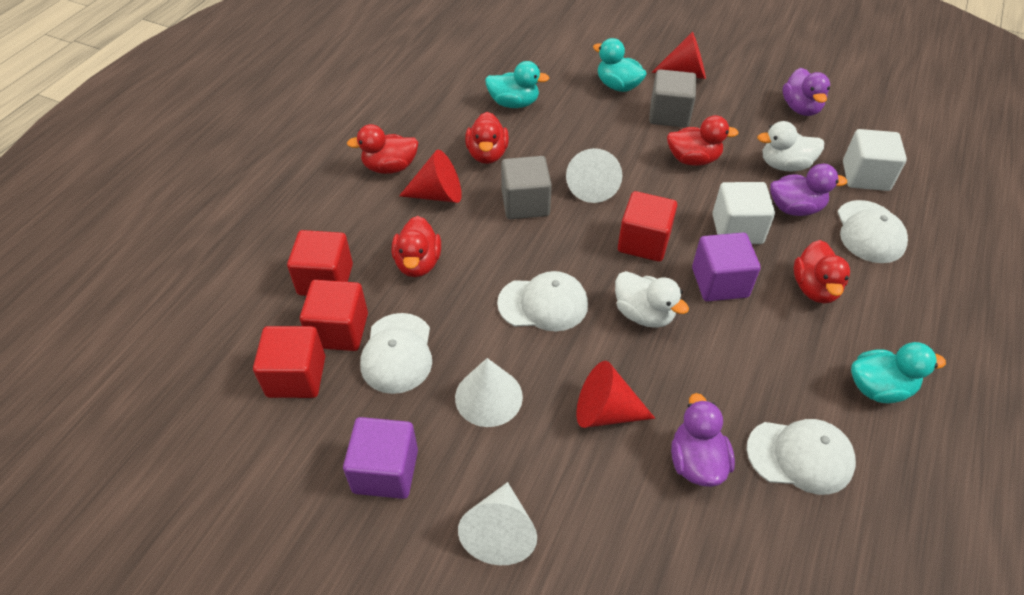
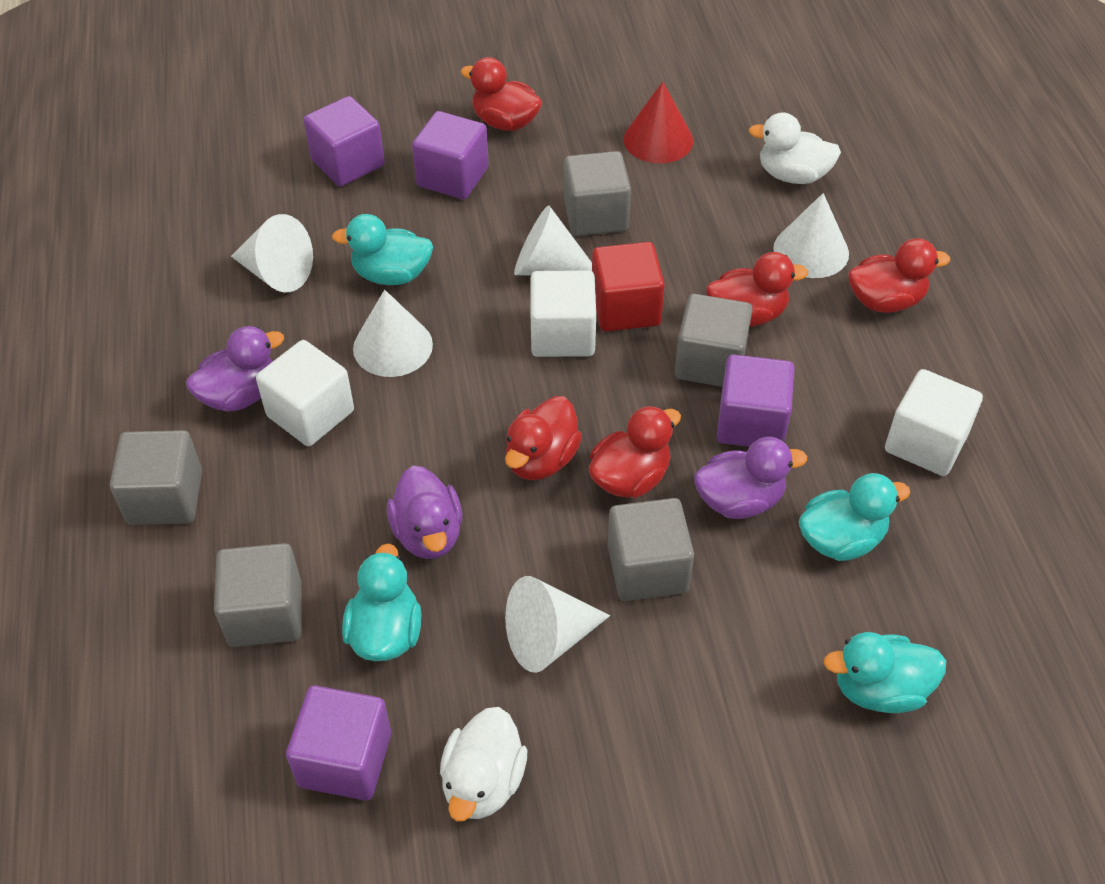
grey cube: [501,156,552,219] [649,69,696,128] = 2 -> [110,430,202,525] [214,543,302,647] [564,151,631,236] [608,498,694,601] [675,294,752,387] = 5
purple cube: [343,417,418,499] [692,233,761,301] = 2 -> [286,685,391,800] [304,96,385,186] [412,111,489,199] [717,354,795,447] = 4
red cone: [399,150,462,203] [576,361,655,428] [652,32,706,79] = 3 -> [624,81,693,163] = 1
red cube: [253,326,325,398] [287,230,353,296] [300,280,368,351] [618,191,677,262] = 4 -> [592,242,665,332] = 1
turquoise duck: [485,61,549,108] [593,38,647,92] [851,342,946,403] = 3 -> [332,214,433,285] [342,543,422,661] [799,473,910,561] [823,632,946,713] = 4
white cap: [360,313,432,394] [497,271,588,332] [746,419,856,495] [838,200,908,263] = 4 -> none = 0
white cone: [455,358,523,427] [458,482,537,565] [566,148,623,203] = 3 -> [231,214,313,293] [353,290,433,377] [505,576,610,673] [514,206,592,275] [773,193,849,278] = 5
white cube: [712,182,775,244] [843,129,907,191] = 2 -> [256,340,354,446] [531,270,596,357] [885,369,983,476] = 3

